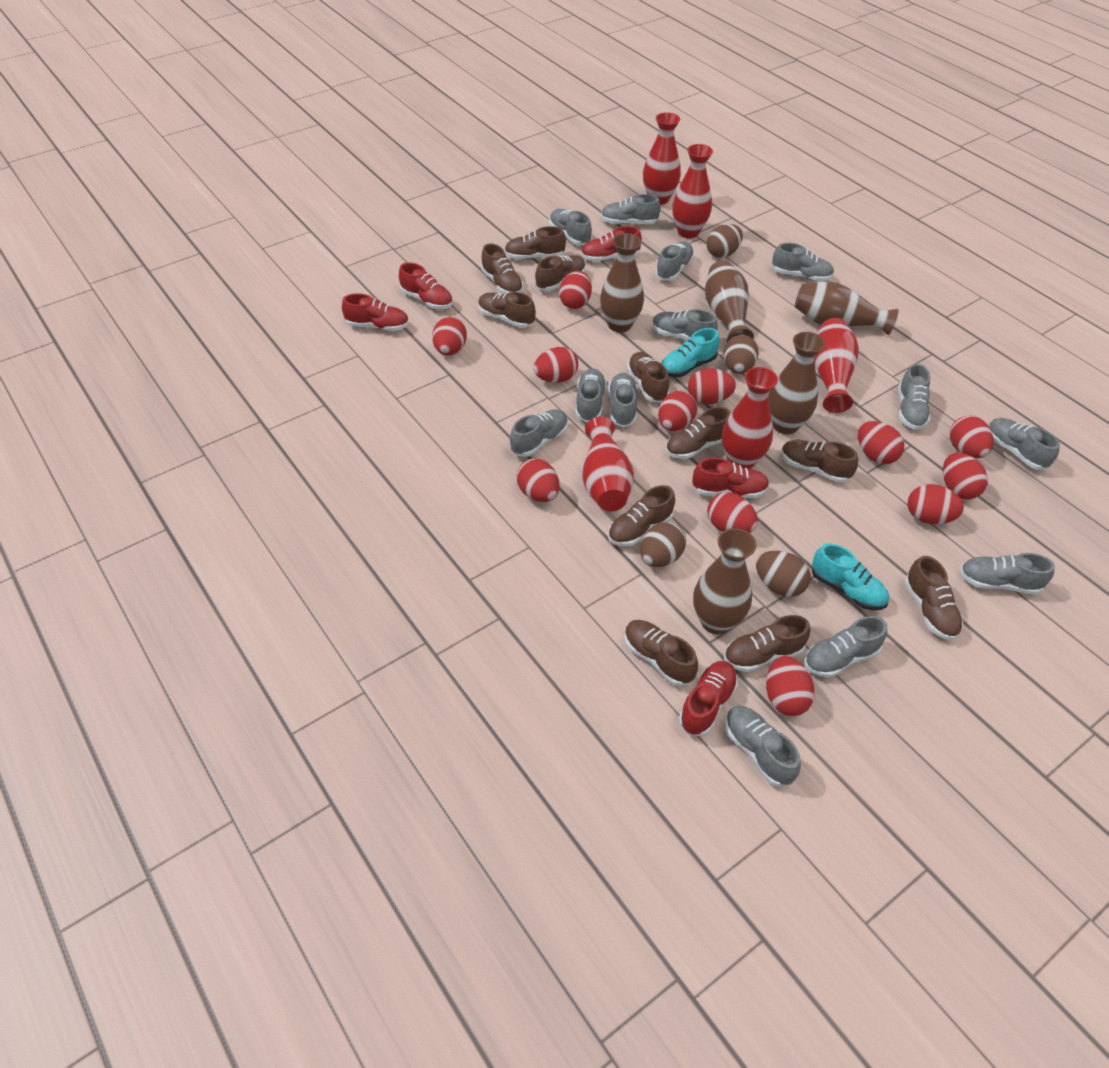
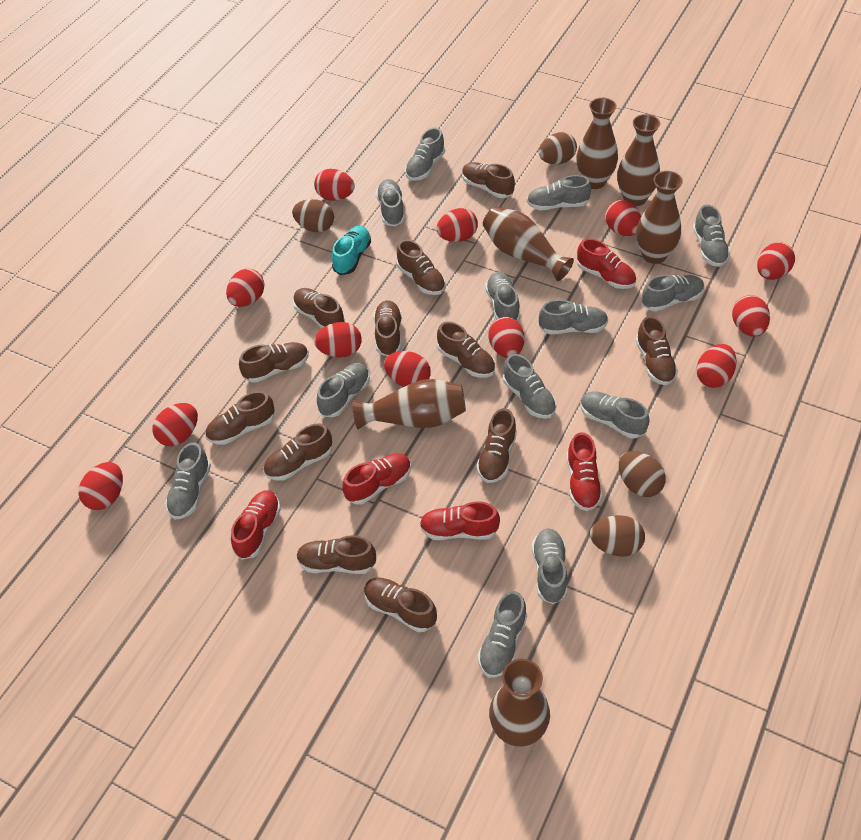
brown shoe: [478,292,536,328] [481,243,523,293] [504,226,566,260] [535,255,586,291] [608,485,675,547] [624,620,698,686] [627,352,669,403] [665,407,731,459] [724,615,810,672] [781,440,858,483] [904,556,963,640] = 11 -> [205,391,275,445] [239,342,309,383] [263,424,332,481] [293,288,345,328] [296,535,376,574] [364,578,437,632] [374,300,402,356] [397,240,446,295] [437,322,495,378] [462,162,515,198] [477,408,517,483] [635,316,678,385] = 12
brown vase: [600,233,644,332] [693,528,757,634] [705,261,754,342] [768,332,825,434] [795,281,898,335] = 5 -> [352,379,466,429] [483,207,574,281] [489,659,550,747] [576,98,618,189] [617,114,660,206] [636,171,683,264] = 6
red vase: [582,416,634,512] [643,112,681,205] [672,144,713,238] [722,367,778,469] [814,318,859,413] = 5 -> none = 0
turquoise shoe: [661,328,719,377] [812,543,889,610] = 2 -> [332,226,371,275] = 1

